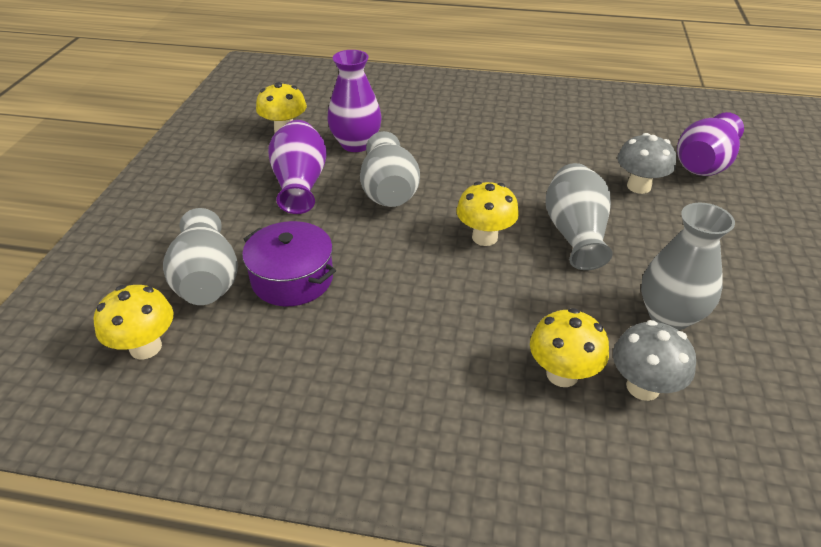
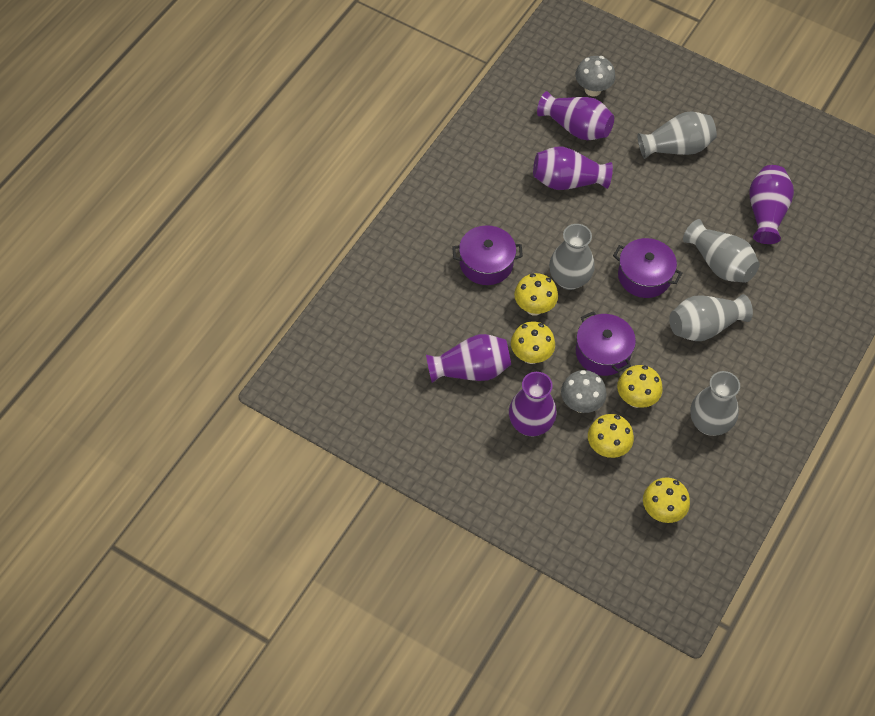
grey vase: [163,208,238,305] [360,131,420,207] [546,163,613,270] [641,203,735,330] = 4 -> [549,224,595,290] [638,112,717,159] [669,294,753,341] [683,219,760,283] [690,371,740,436] = 5
purple pot: [242,221,336,306] = 1 -> [452,225,523,285] [576,311,636,376] [613,238,682,298] = 3
purple vase: [268,120,327,214] [327,50,382,152] [677,112,744,176] = 3 -> [426,334,511,383] [509,372,557,436] [533,147,613,190] [537,91,614,140] [749,165,794,244] = 5
yellow mushroom: [94,285,173,359] [256,82,307,133] [456,181,519,246] [530,308,609,387] = 4 -> [511,321,555,364] [514,273,558,316] [588,414,634,458] [617,365,663,408] [643,478,690,523] = 5

